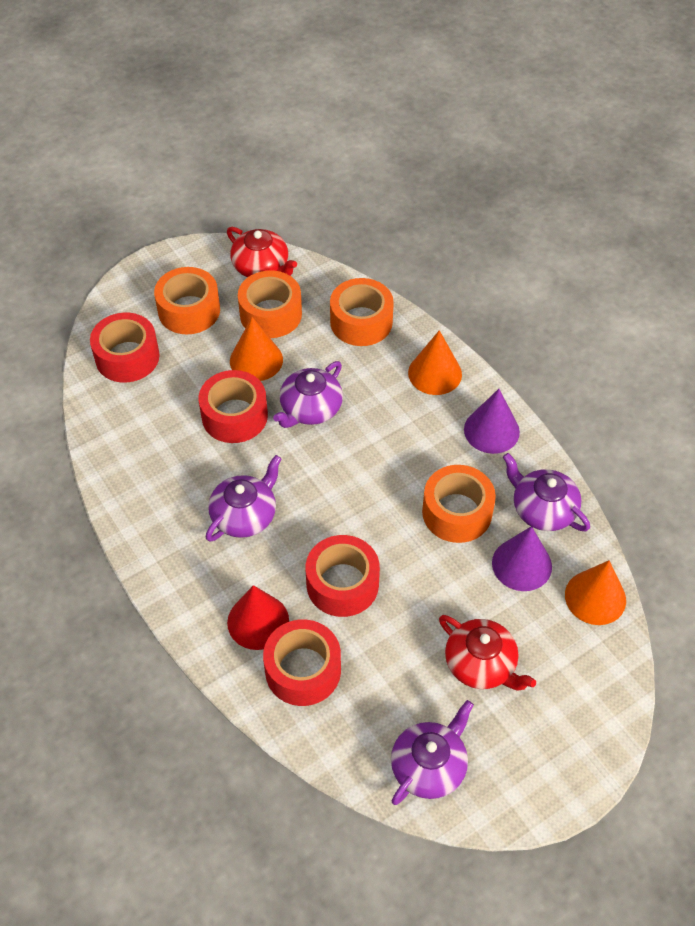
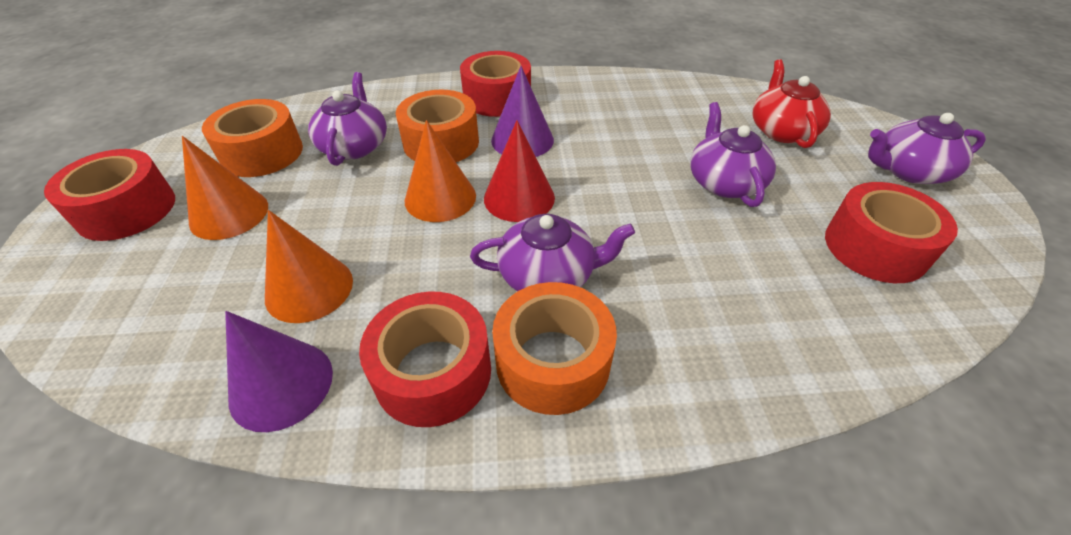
orange tape: [154,267,220,334] [238,270,302,338] [330,278,394,346] [422,465,496,543] = 4 -> [202,99,303,177] [396,90,479,162] [492,282,617,415] = 3
red teapot: [227,227,297,277] [439,615,536,691] = 2 -> [752,59,831,148] = 1

